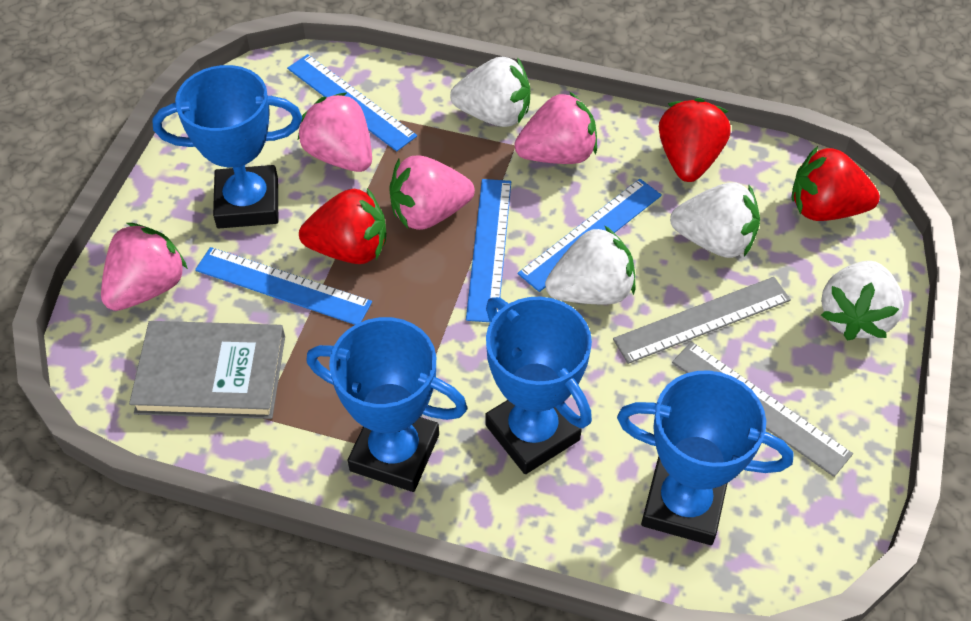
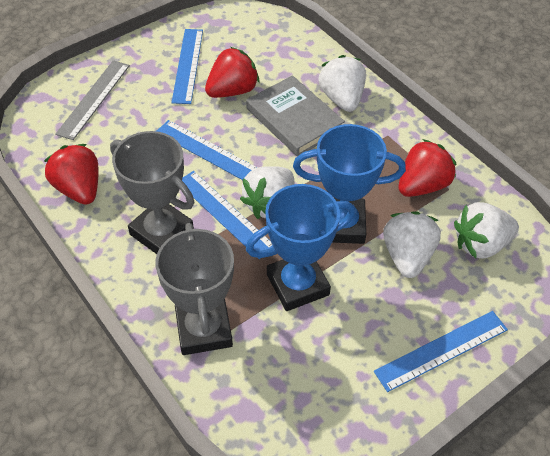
blue trophy: [152,65,302,228] [306,317,468,492] [485,297,592,474] [617,370,794,545] = 4 -> [246,184,355,311] [293,124,406,244] = 2
grey ruler: [613,277,791,364] [672,342,853,477] = 2 -> [55,60,130,140] = 1
grey trophy: none = 0 -> [110,131,194,254] [155,223,234,355] = 2
pink strawberry: [101,223,188,311] [298,92,372,172] [389,156,475,230] [514,91,597,164] = 4 -> none = 0

